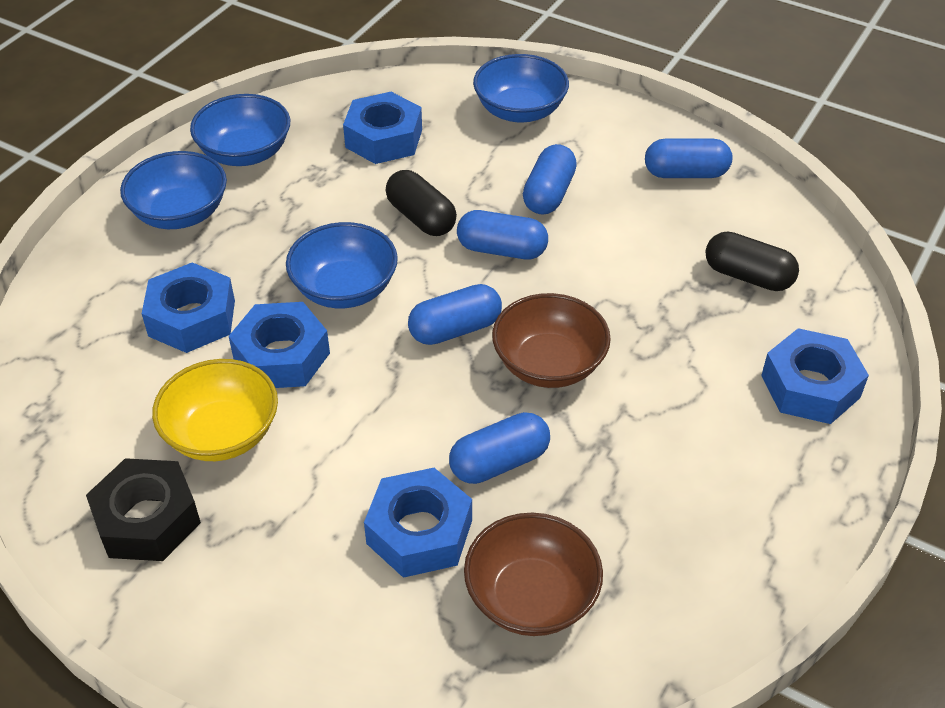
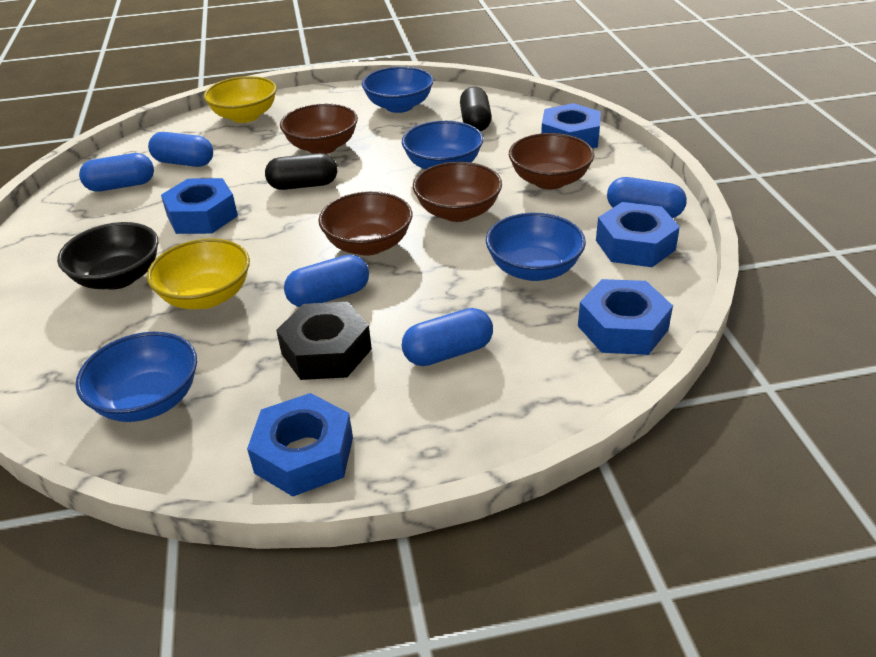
black bowl: none = 0 -> [57,222,158,289] = 1
brown bowl: [464,513,603,636] [492,293,611,388] = 2 -> [280,104,358,154] [318,191,412,256] [413,162,502,222] [509,133,594,189] = 4
yellow bowl: [152,359,278,461] = 1 -> [147,238,250,309] [204,76,277,123] = 2

